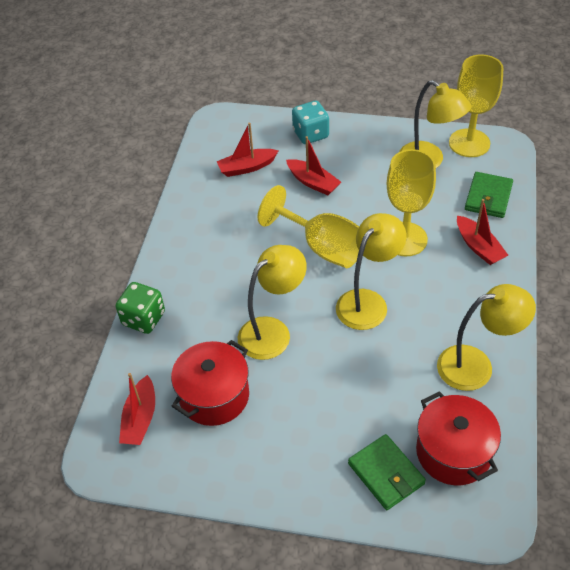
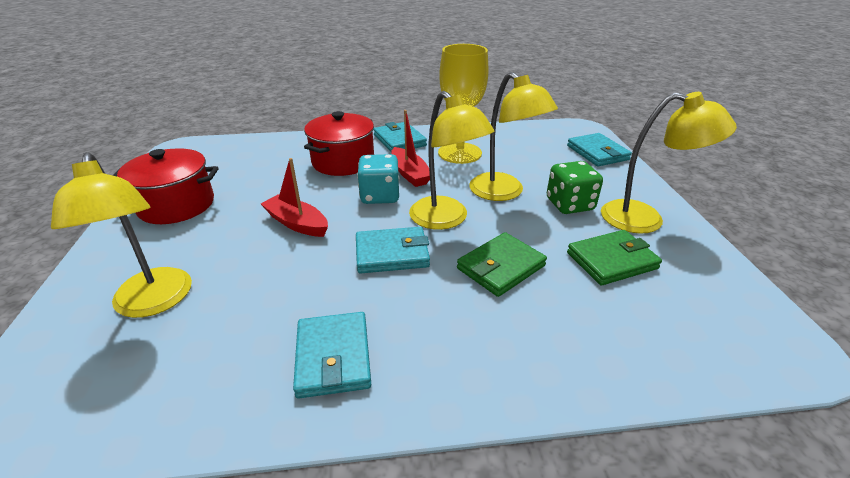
red boat: [119,373,155,445] [217,123,279,177] [286,136,341,195] [457,199,508,265] = 4 -> [261,158,328,237] [391,110,430,187] = 2
turquoise wallet: none = 0 -> [293,312,371,399] [356,227,430,274] [373,122,427,152] [567,133,632,167] = 4
yellow goblet: [258,185,359,268] [387,149,436,256] [449,55,503,157] = 3 -> [438,44,489,164] = 1

